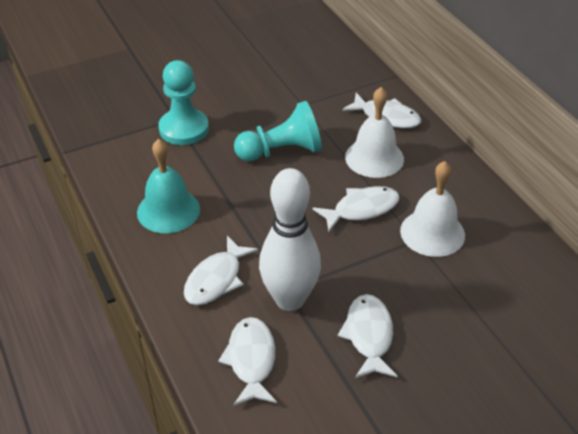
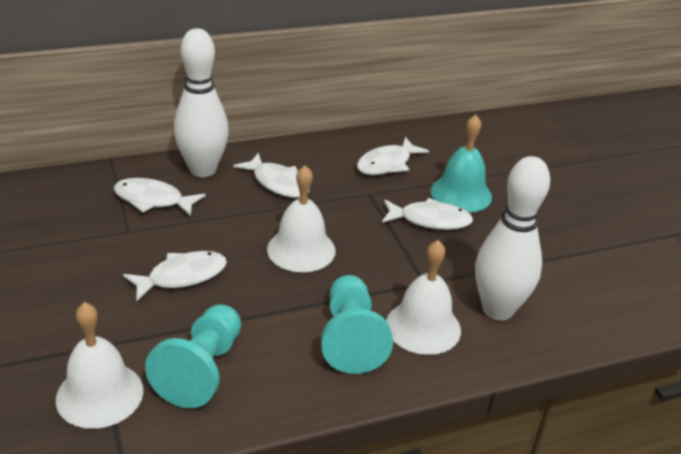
white bell: [345,87,404,178] [400,161,465,257] = 2 -> [56,302,143,429] [267,165,335,272] [386,240,461,355] = 3
white bowling pin: [259,168,321,311] = 1 -> [174,28,229,177] [475,156,550,320] = 2

